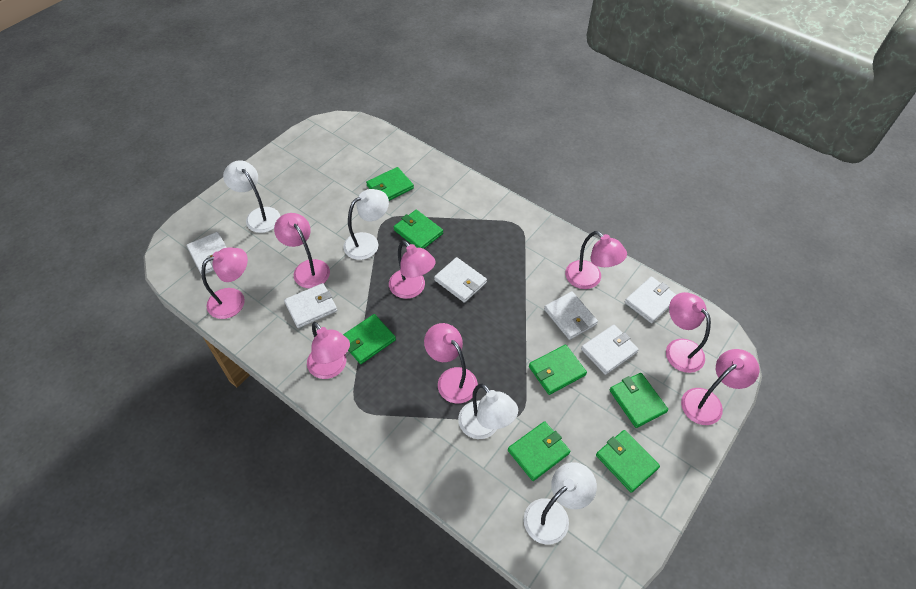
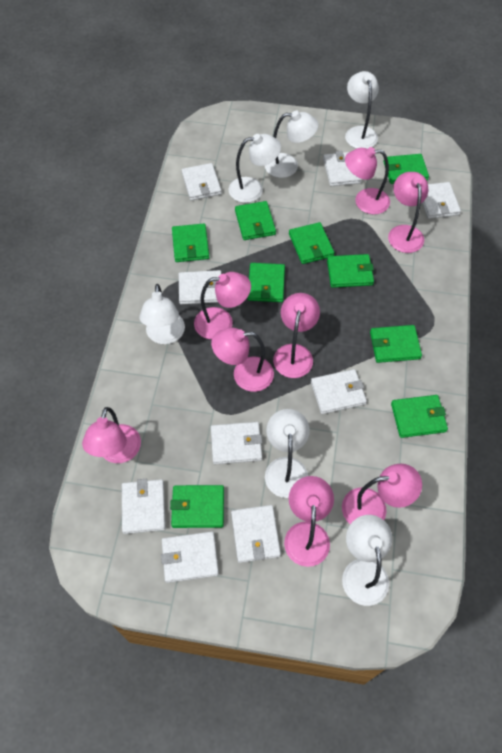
green wallet: [343,314,396,364] [366,167,414,201] [394,210,443,249] [508,421,570,481] [529,345,587,395] [596,430,660,493] [610,373,668,428] = 7 -> [170,485,224,528] [172,224,209,262] [235,201,276,240] [248,263,285,302] [289,222,334,264] [327,254,374,288] [370,325,422,363] [384,154,429,184] [391,395,448,438] = 9
white lamp: [223,160,281,233] [343,189,389,260] [458,384,518,439] [524,462,597,545] = 4 -> [139,284,185,344] [229,134,281,203] [265,111,319,178] [265,409,310,498] [342,515,392,606] [345,71,379,149] = 6
white wallet: [187,232,227,275] [284,283,337,328] [434,257,487,303] [544,291,598,340] [581,325,639,375] [625,276,676,323] = 6 -> [122,479,166,534] [161,531,219,583] [179,270,222,304] [182,163,222,201] [211,422,262,464] [231,505,281,563] [311,369,367,414] [323,151,362,186] [422,182,461,219] = 9

